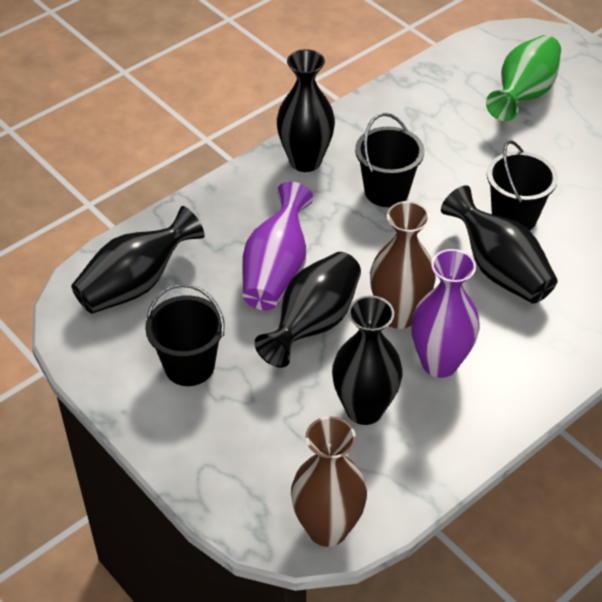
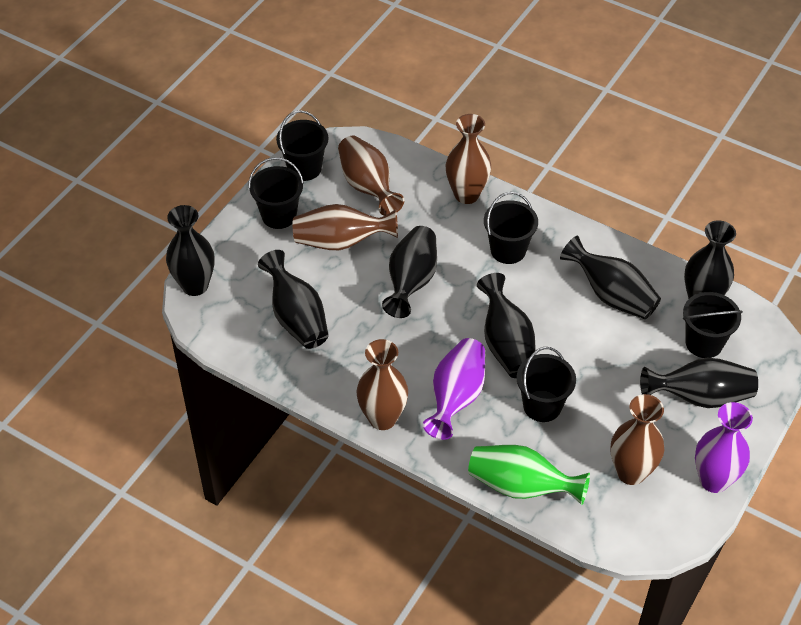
black bucket: [145,284,225,386] [355,113,424,207] [487,140,558,230] = 3 -> [248,157,304,229] [276,110,329,181] [484,192,538,264] [517,347,576,422] [683,292,743,358] = 5
black vase: [71,206,205,314] [254,252,361,368] [277,49,335,172] [332,295,403,425] [441,185,558,304] = 5 -> [166,205,215,296] [258,250,328,349] [382,226,437,318] [477,273,535,378] [560,236,661,319] [640,358,758,408] [684,220,736,299] = 7
brown vase: [291,416,367,547] [370,201,436,329] = 2 -> [293,204,398,250] [338,136,404,216] [356,339,408,430] [446,114,491,204] [610,394,664,485] = 5

